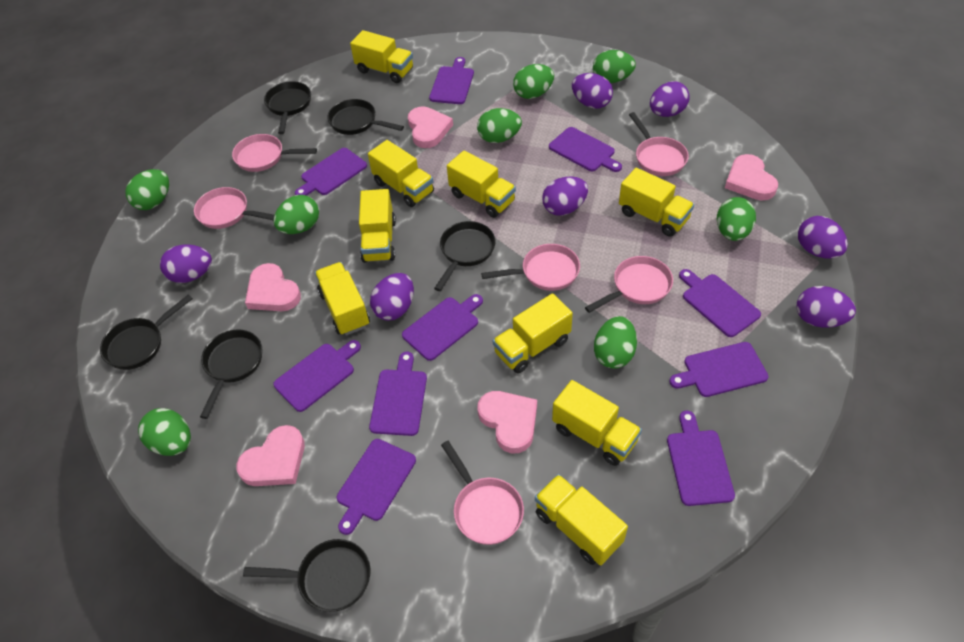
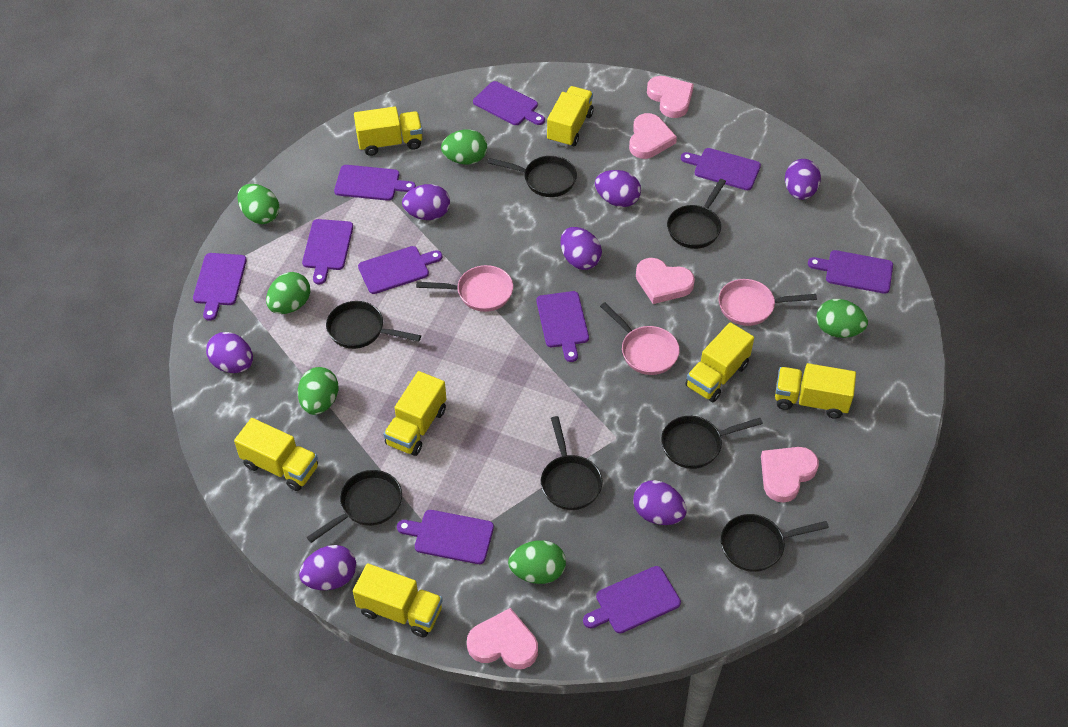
black pan: [100,294,193,370] [200,330,262,419] [243,539,370,612] [264,81,311,134] [327,99,404,135] [434,221,496,291] = 6 -> [307,470,402,543] [326,301,421,349] [487,156,577,197] [541,416,602,510] [661,416,763,469] [667,179,726,249] [721,514,829,572] = 7
green egg: [125,169,169,210] [138,408,191,456] [274,195,319,234] [477,108,522,143] [513,64,554,99] [593,50,636,83] [594,316,637,369] [717,197,756,241] = 8 -> [237,184,279,224] [266,272,310,314] [298,367,338,415] [441,129,487,165] [508,540,566,584] [816,299,868,338] = 6
pink pan: [194,187,274,229] [232,134,317,172] [441,441,524,545] [481,244,580,291] [585,256,673,313] [629,112,689,176] = 6 -> [416,265,513,312] [600,302,680,375] [719,279,817,326] = 3
yellow truck: [315,262,370,335] [350,30,413,83] [359,189,396,263] [368,140,434,207] [447,151,516,218] [493,293,573,374] [535,474,628,566] [552,380,642,466] [619,168,694,237] = 9 -> [234,418,318,491] [353,563,443,637] [354,106,423,156] [384,371,446,456] [547,86,594,147] [685,322,754,402] [775,363,856,419] = 7

